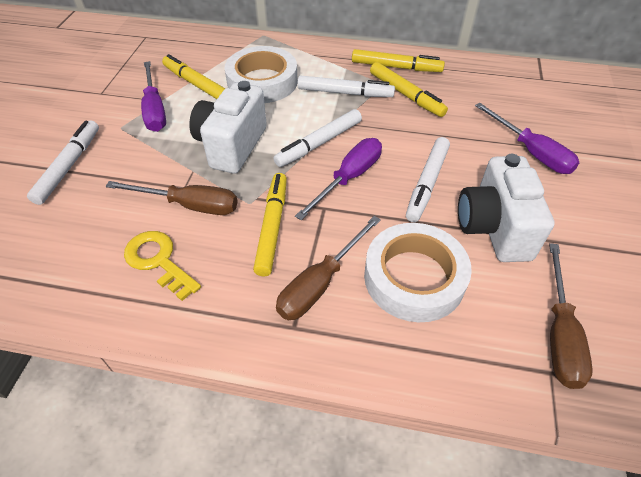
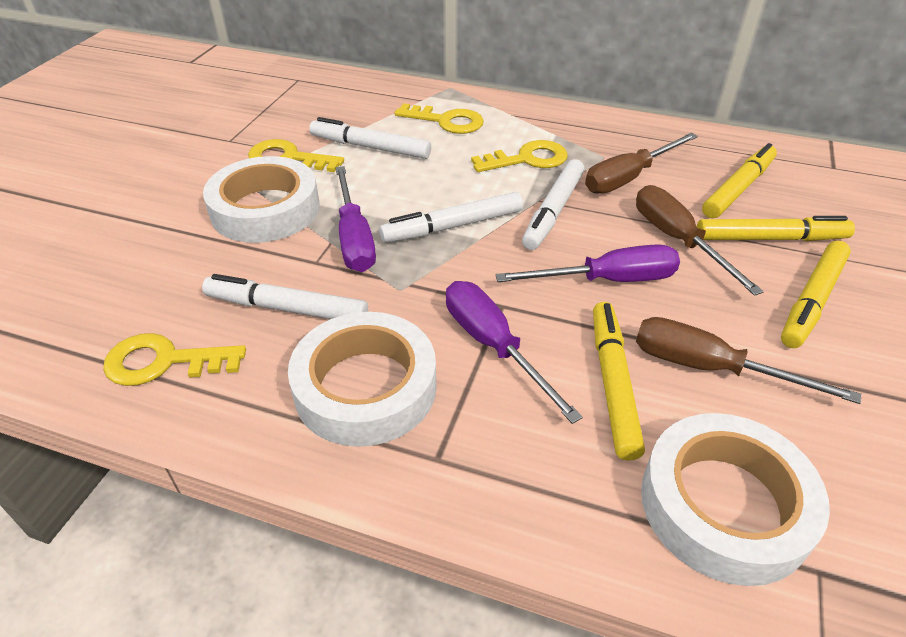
white camera: [189,81,267,174] [458,154,555,262] = 2 -> none = 0
white tape: [225,46,298,103] [364,223,472,322] = 2 -> [203,156,320,243] [288,312,437,447] [641,413,830,586] = 3
yellow key: [124,231,201,301] = 1 -> [103,333,246,386] [248,139,344,172] [395,103,484,134] [471,140,568,172] = 4

